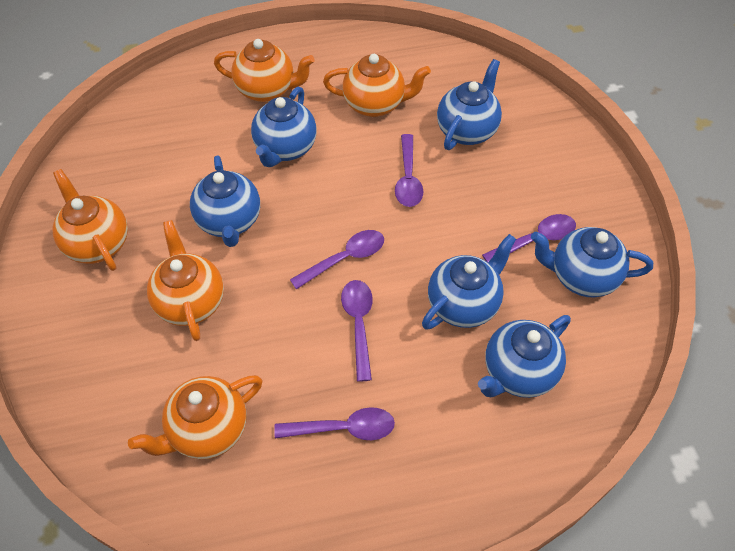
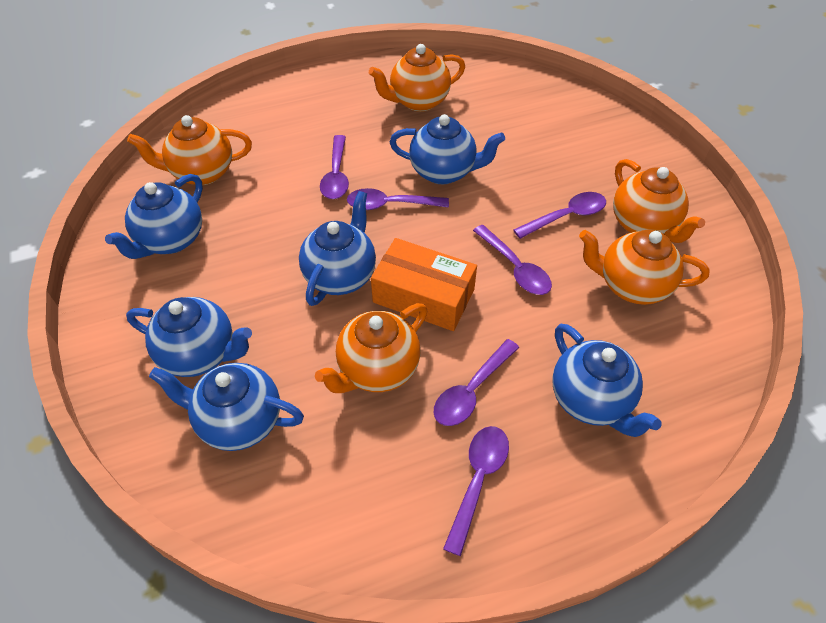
orange box: none = 0 -> [371,238,477,331] = 1
purple spoon: [274,407,395,440] [290,230,384,290] [341,280,373,382] [395,134,423,207] [482,214,576,262] = 5 -> [320,135,349,199] [347,188,449,210] [434,339,519,426] [443,426,509,556] [473,225,552,295] [513,192,606,239] = 6

